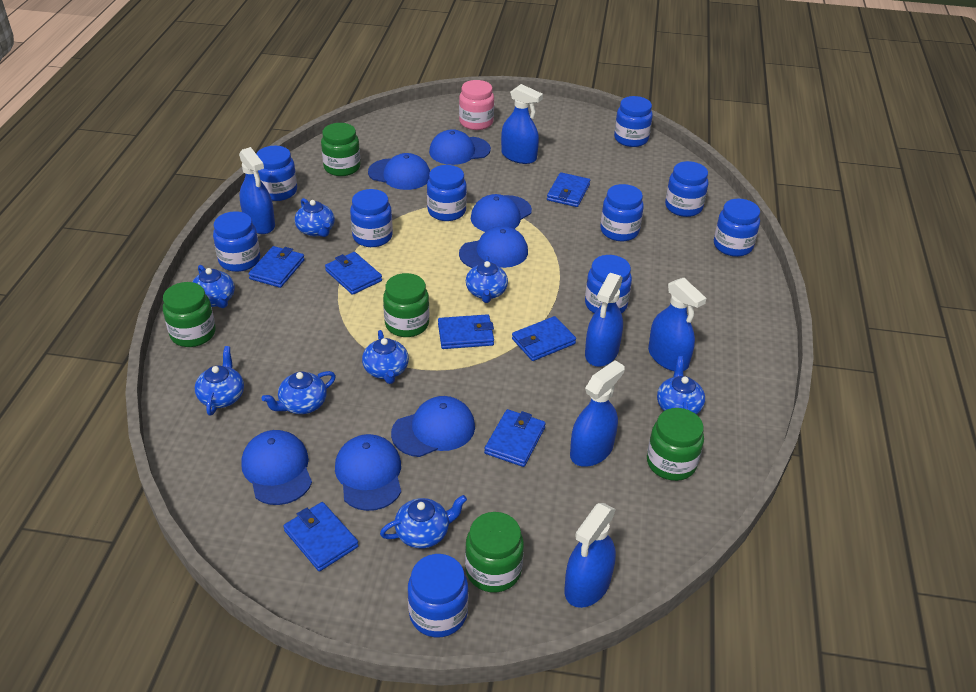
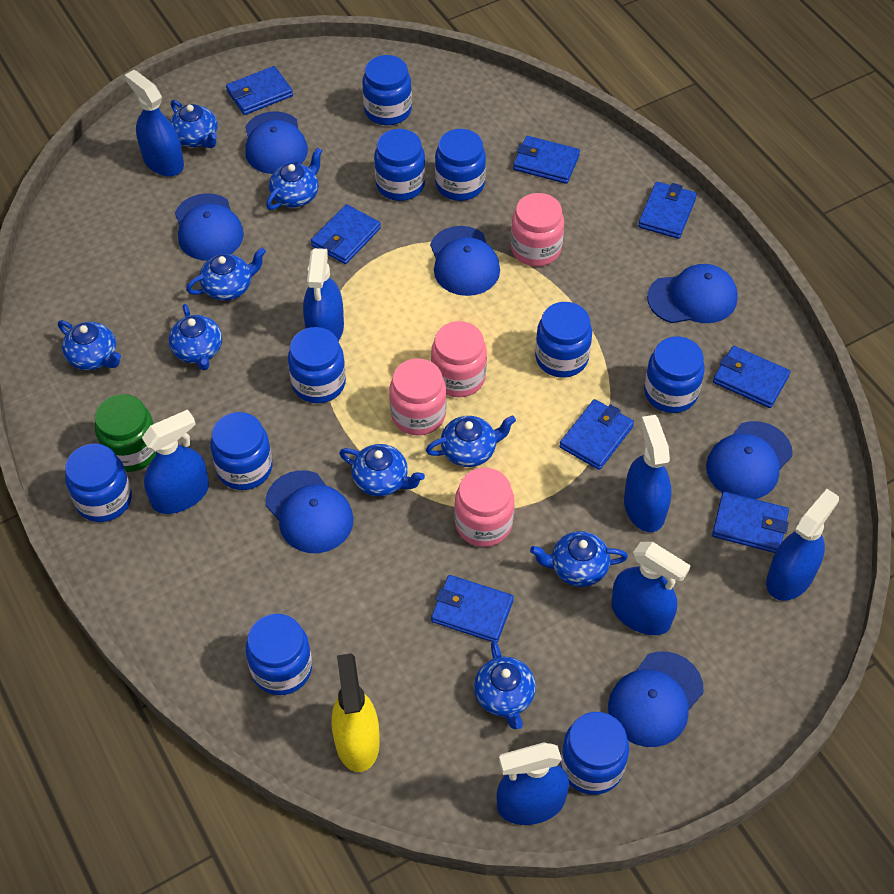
blue spray bottle: [239,147,275,234] [501,84,543,164] [564,503,616,608] [570,360,625,467] [585,273,623,367] [648,278,706,371] = 6 -> [125,70,184,176] [142,409,209,514] [303,248,344,341] [497,742,569,825] [611,542,691,635] [624,415,672,532] [766,489,839,601] = 7
blue teapot: [192,265,235,308] [195,346,244,416] [261,371,336,414] [295,198,335,237] [362,330,409,384] [380,495,467,549] [466,256,508,303] [657,356,705,415] = 8 -> [58,320,121,370] [168,304,222,370] [170,100,218,148] [186,247,266,301] [266,147,322,210] [339,444,425,497] [426,415,516,467] [474,640,536,729] [530,531,628,587] = 9
blue wallet: [248,246,305,288] [283,502,359,571] [325,252,382,295] [438,314,494,349] [484,409,546,467] [512,316,576,361] [547,172,590,207] = 7 -> [226,66,293,115] [311,204,381,264] [431,575,514,642] [513,136,580,184] [559,399,634,470] [638,182,697,239] [712,492,789,553] [713,346,790,408] = 8
green jar: [163,282,216,347] [321,123,361,176] [383,273,429,337] [465,512,524,592] [647,408,704,481] = 5 -> [95,394,156,472] = 1
pink jar: [459,80,494,130] = 1 -> [389,359,446,436] [431,321,487,397] [454,468,514,547] [511,193,564,266] = 4
yellow spray bottle: none = 0 -> [331,653,380,772] = 1

